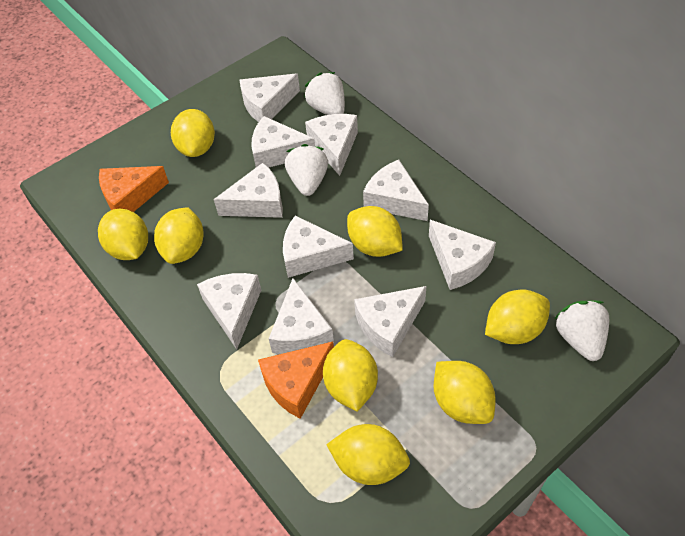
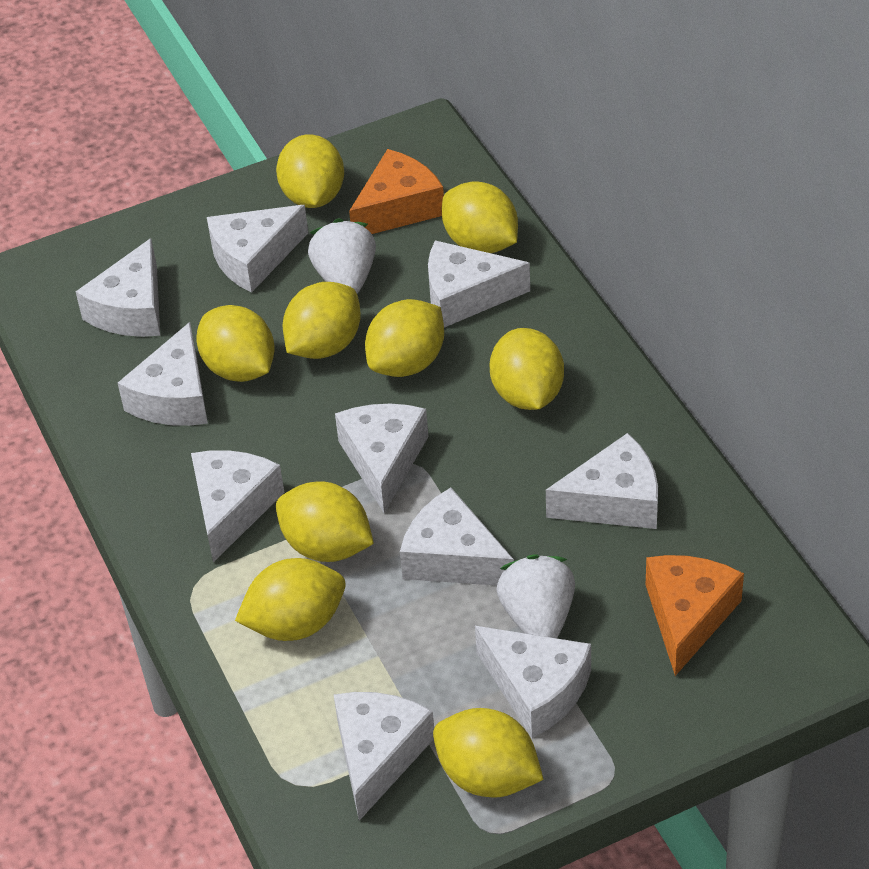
white strawberry: [285,144,328,196] [304,72,345,115] [555,301,609,361] = 3 -> [308,219,376,294] [497,554,575,638] = 2
yellow lemon: [98,209,148,260] [154,207,204,264] [171,109,215,157] [323,339,378,411] [326,424,410,485] [347,206,403,257] [434,361,496,424] [485,290,550,344] = 8 -> [196,305,275,382] [235,558,345,641] [276,134,344,208] [276,481,374,562] [283,282,361,359] [365,299,444,377] [433,708,544,798] [442,181,518,253] [490,328,564,410] = 9

